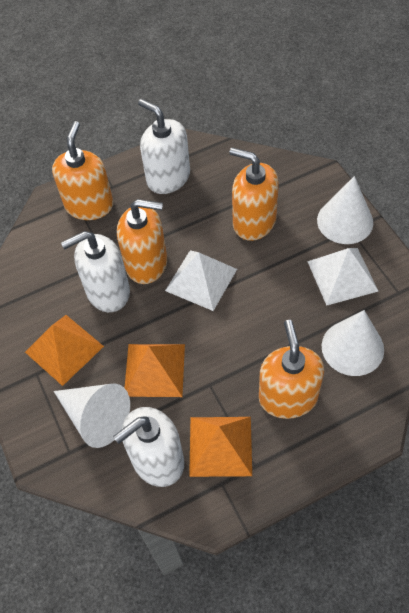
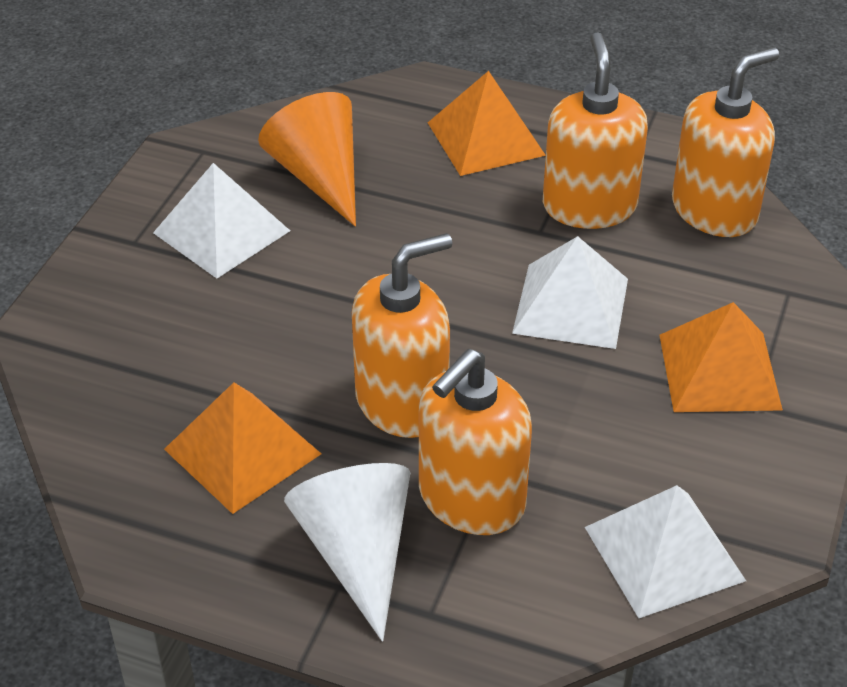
orange cone: none = 0 -> [258,92,356,227] = 1
white cone: [54,383,130,448] [317,176,373,244] [322,310,384,376] = 3 -> [284,463,411,642] = 1
white pyramid: [165,250,237,311] [307,248,378,306] = 2 -> [153,163,290,278] [512,236,628,349] [585,485,746,618] = 3
white soap dispenser: [61,231,130,312] [113,407,184,487] [138,99,190,194] = 3 -> none = 0

